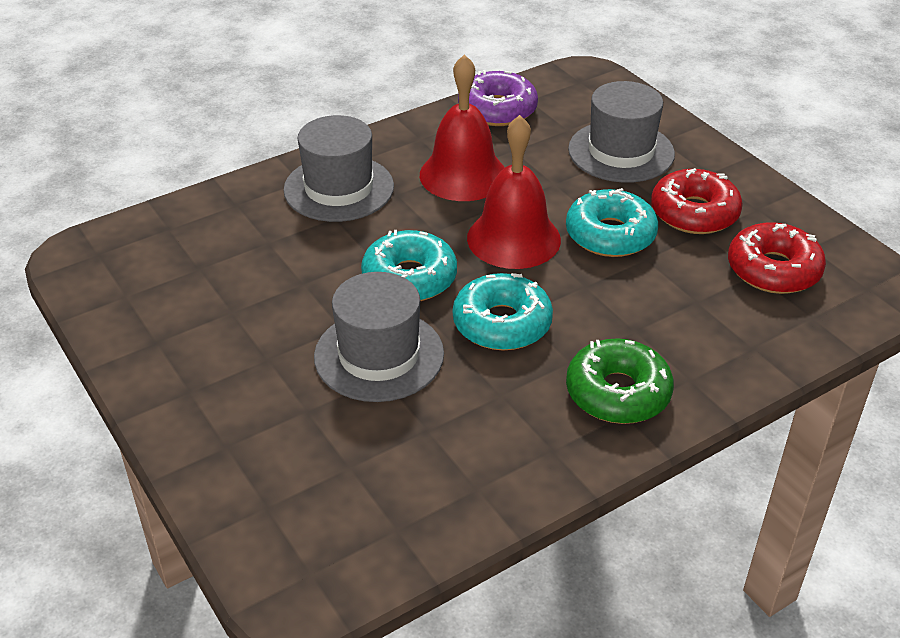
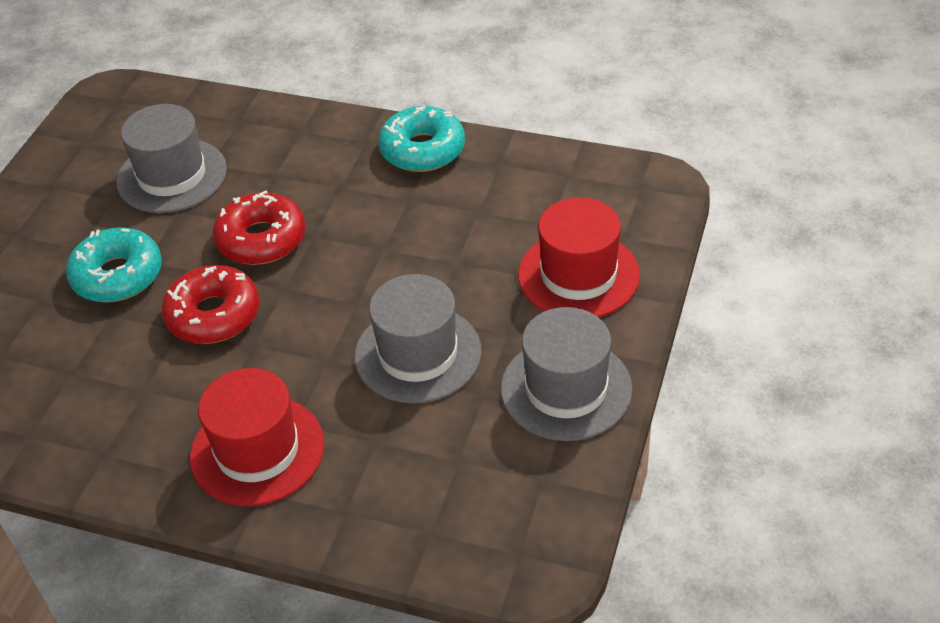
green donut: [566,338,674,424] = 1 -> none = 0
purple donut: [458,70,538,126] = 1 -> none = 0
red bell: [420,54,505,201] [467,115,561,269] = 2 -> none = 0
red hat: none = 0 -> [190,368,325,506] [518,197,640,317] = 2
turquoise donut: [361,230,457,301] [453,273,553,350] [566,188,658,257] = 3 -> [66,227,162,302] [378,106,465,172] = 2

